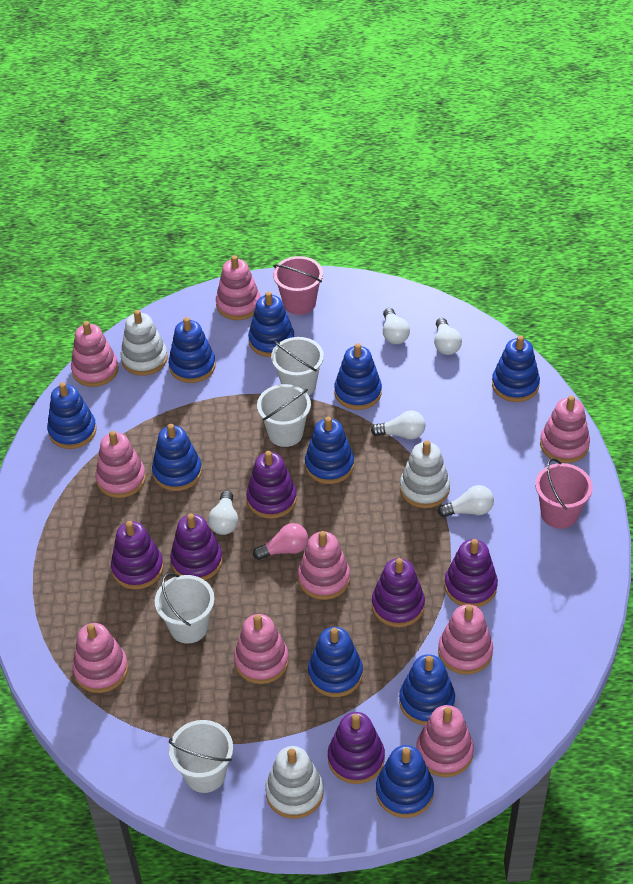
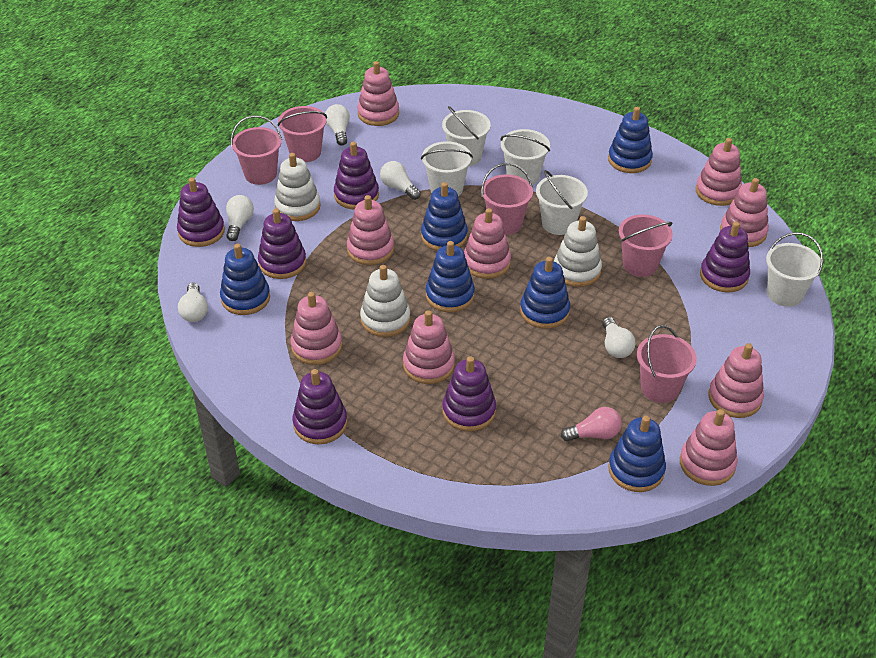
blue stacking toy: [47,382,96,449] [152,424,202,491] [169,317,216,383] [248,292,294,357] [305,417,354,484] [308,627,363,697] [334,343,382,410] [376,745,434,818] [399,654,455,725] [492,335,540,402] = 10 -> [220,244,270,315] [421,182,468,251] [426,241,475,312] [520,257,570,329] [608,107,653,173] [608,416,666,492] = 6
pink bucket: [273,256,323,315] [535,458,593,529] = 2 -> [231,115,282,185] [278,106,327,162] [481,163,533,235] [619,214,673,277] [637,325,697,403] = 5
white bucket: [155,573,215,644] [169,720,233,793] [257,384,311,447] [271,337,324,396] = 4 -> [421,141,473,196] [442,106,491,166] [500,129,550,185] [536,170,588,235] [766,232,823,307] = 5

